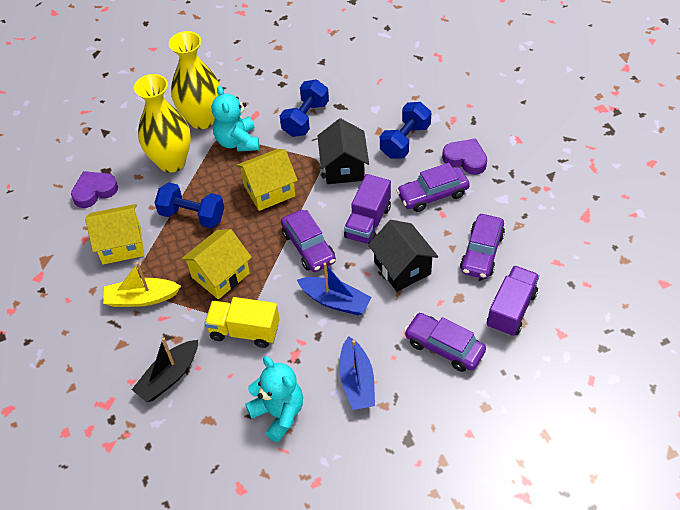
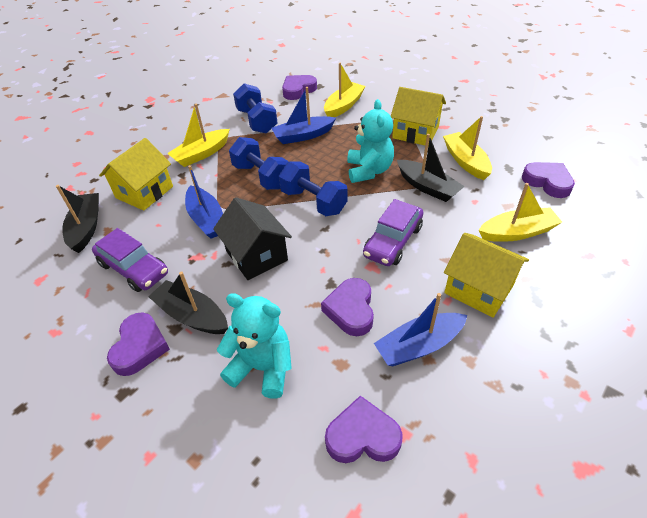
black boat: [132,337,198,402] = 1 -> [56,185,99,253] [148,271,228,334] [397,134,465,202] = 3
black house: [317,118,369,184] [368,220,438,292] = 2 -> [213,197,292,280] = 1
blue boat: [297,263,372,315] [339,336,375,410] = 2 -> [185,165,223,239] [272,87,336,144] [374,293,467,366] = 3
purple car: [281,210,336,272] [396,163,470,212] [404,313,486,372] [460,214,505,279] = 4 -> [92,228,168,292] [363,199,423,266] = 2
purple heart: [71,171,118,208] [442,138,487,175] = 2 -> [107,312,170,376] [282,75,317,100] [321,278,374,336] [325,396,403,463] [522,162,575,198] = 5
purple truck: [344,174,391,244] [487,266,539,337] = 2 -> none = 0
yellow boat: [103,262,181,307] = 1 -> [167,103,230,167] [324,63,366,117] [443,116,492,180] [479,183,562,242] = 4
yellow truck: [204,297,280,348] = 1 -> none = 0
yellow vase: [134,74,191,173] [169,31,220,129] = 2 -> none = 0

